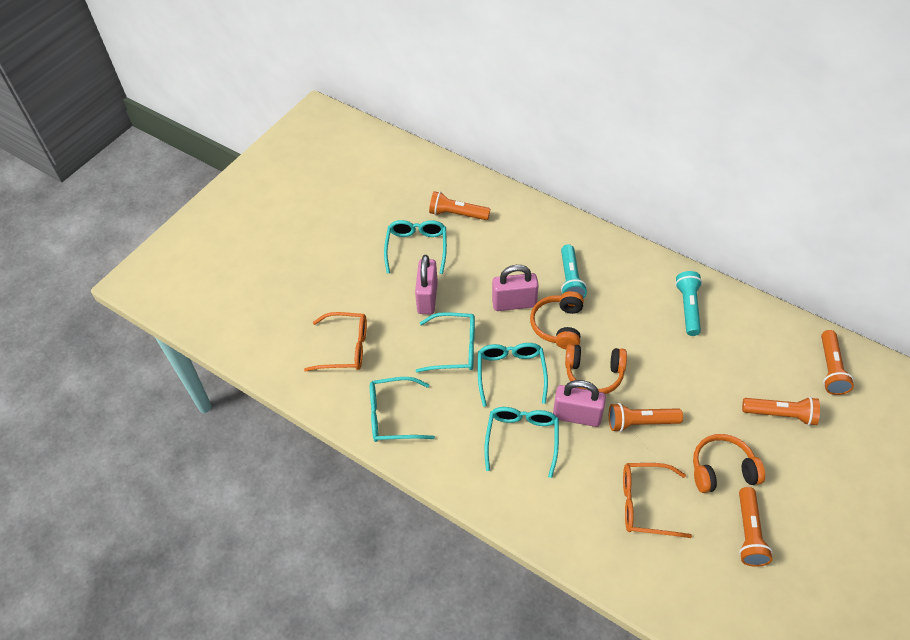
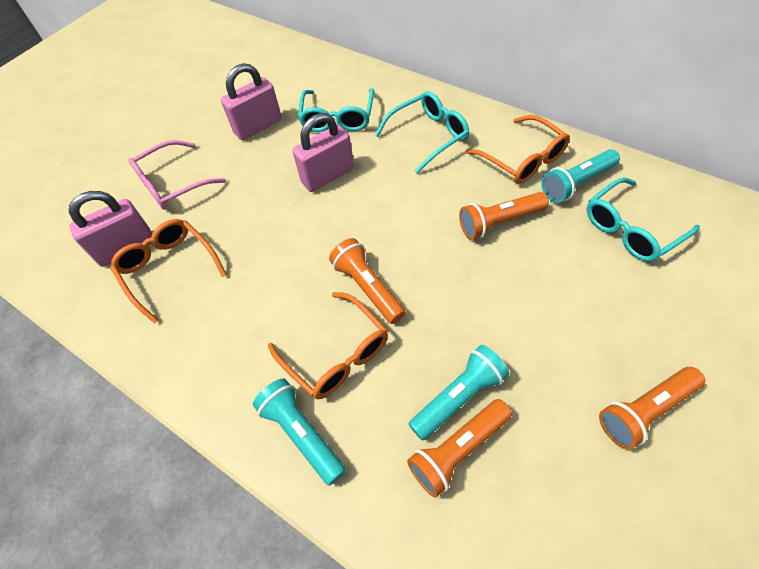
orange flashlight: [429,191,490,220] [609,403,683,432] [739,487,773,567] [742,397,820,426] [821,330,854,395] = 5 -> [329,238,406,324] [407,399,512,498] [459,192,549,240] [599,367,705,450] = 4
orange glasses: [304,312,367,371] [623,463,692,538] = 2 -> [110,219,227,324] [268,292,388,399] [466,115,570,184] = 3
orange headphones: [530,291,584,349] [565,344,627,394] [693,434,765,493] = 3 -> none = 0
pink glasses: none = 0 -> [128,140,226,210] = 1
turquoise flashlight: [561,244,587,298] [675,271,702,336] = 2 -> [253,378,346,486] [409,345,509,441] [541,149,620,203] = 3
turquoise glasses: [370,377,435,442] [384,220,447,274] [416,312,475,373] [478,343,548,407] [484,407,559,478] = 5 -> [298,88,374,132] [375,91,469,174] [587,177,700,262] = 3

